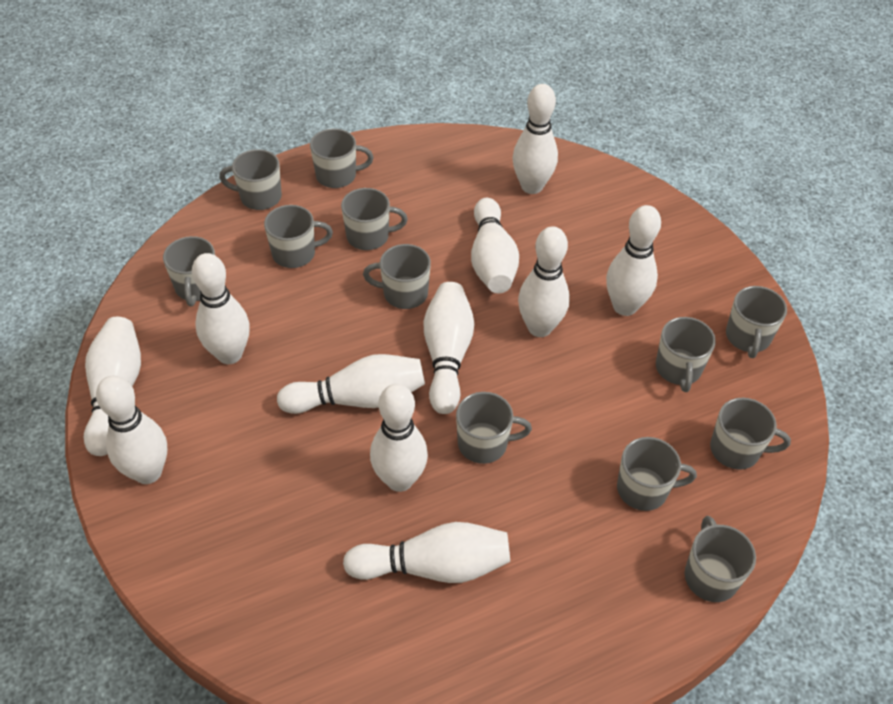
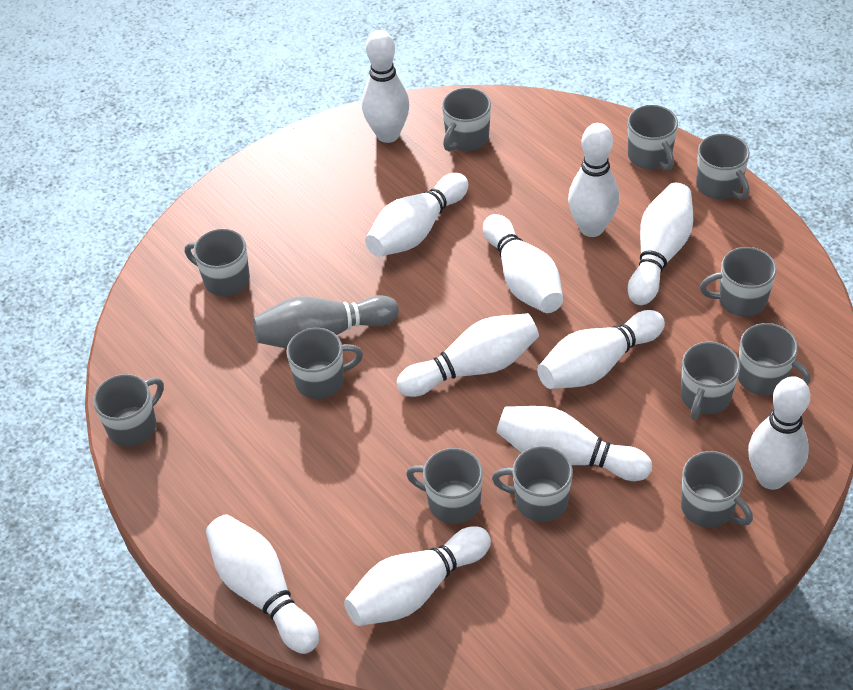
grey bowling pin: none = 0 -> [253,295,399,348] = 1

